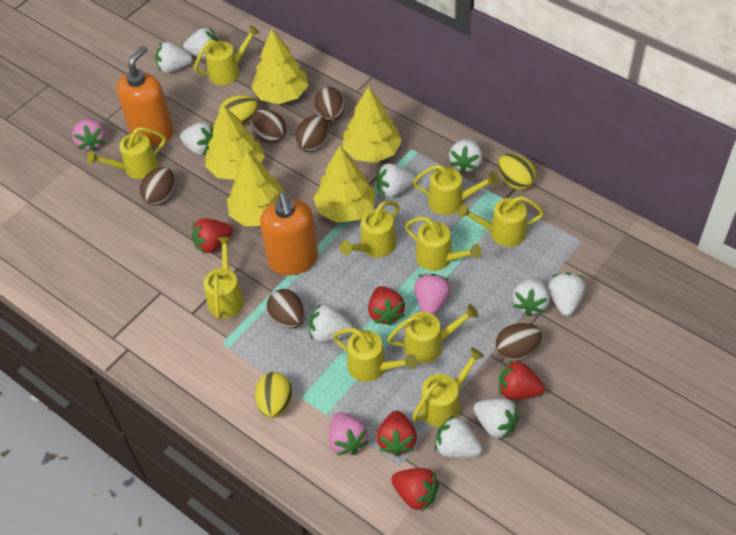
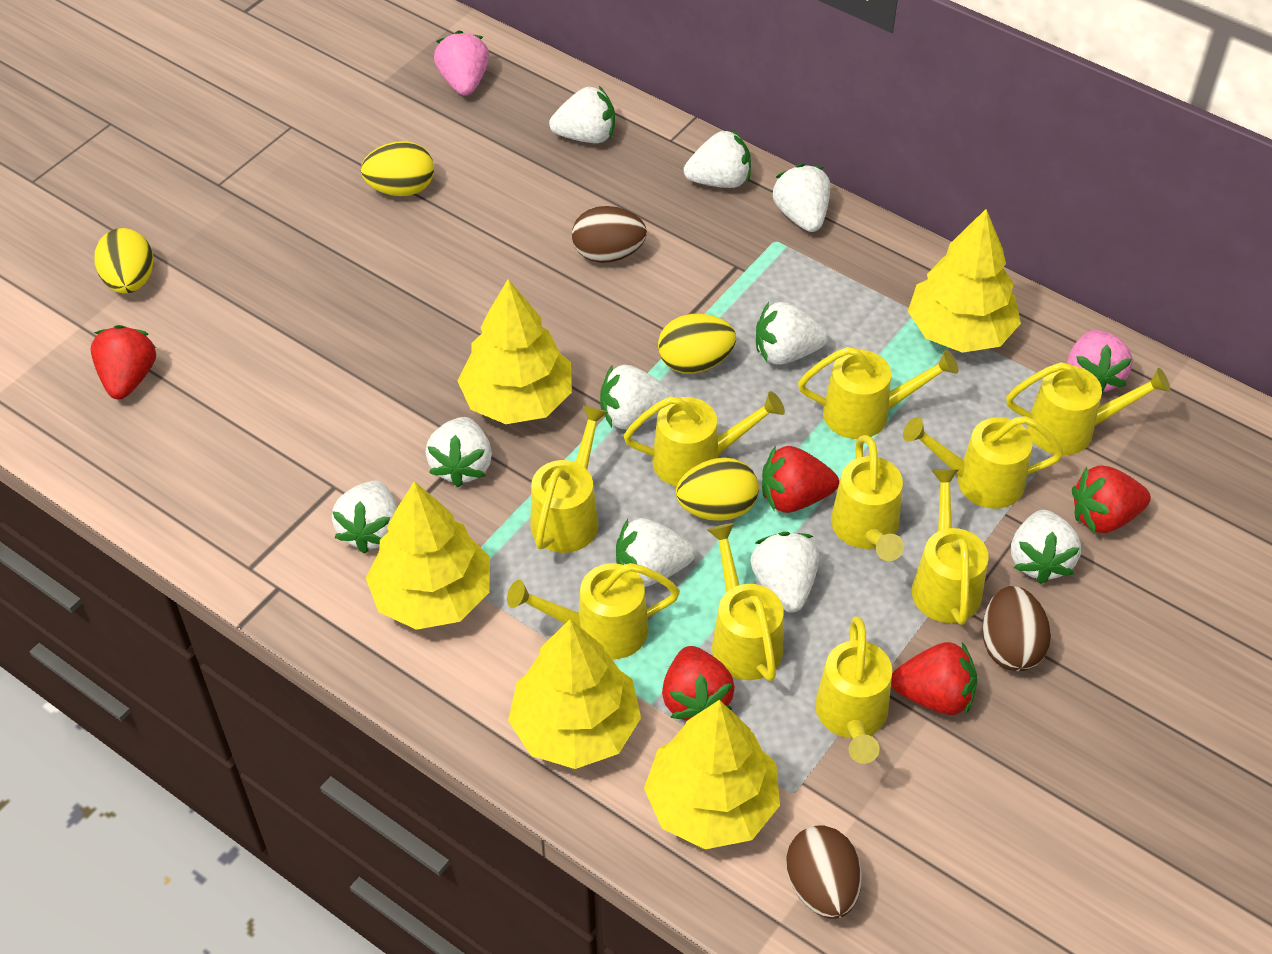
brown egg: [139,167,175,206] [251,109,287,143] [267,289,305,328] [295,115,328,152] [314,87,345,122] [496,323,542,361] = 6 -> [572,206,647,263] [786,825,862,919] [982,586,1051,671] = 3
orange soap dispenser: [116,46,174,146] [260,192,318,275] = 2 -> none = 0
pink strawberry: [72,119,106,152] [329,412,369,455] [414,274,451,315] = 3 -> [434,31,489,96] [1067,330,1132,393] = 2
yellow egg: [219,95,258,125] [255,372,292,418] [498,154,536,190] = 3 -> [94,228,153,293] [361,141,434,196] [658,314,736,374] [676,458,759,521] = 4

